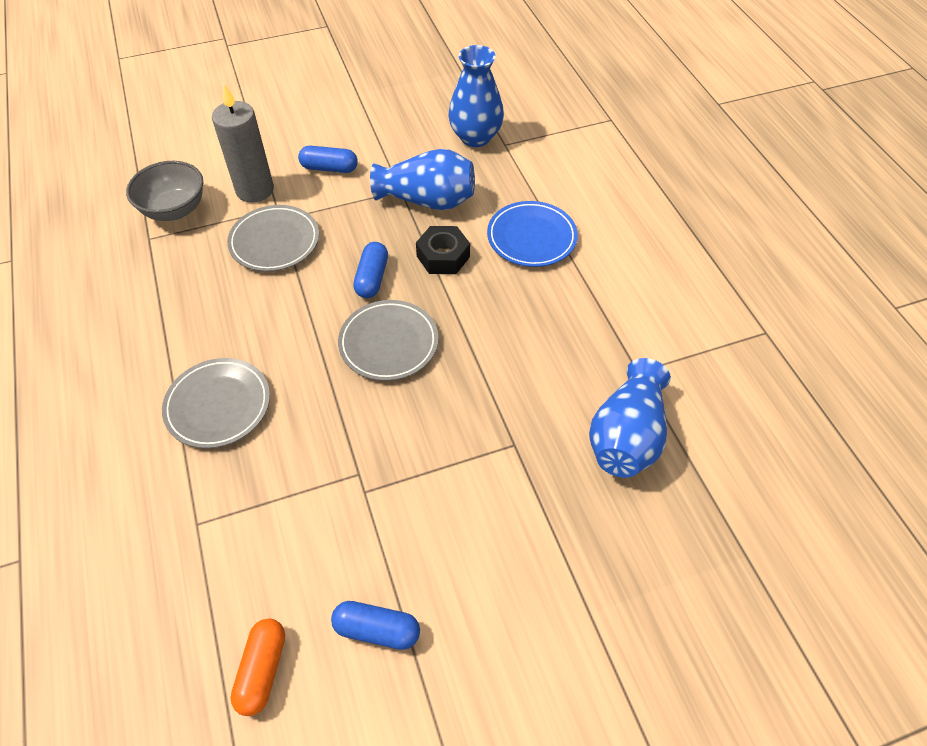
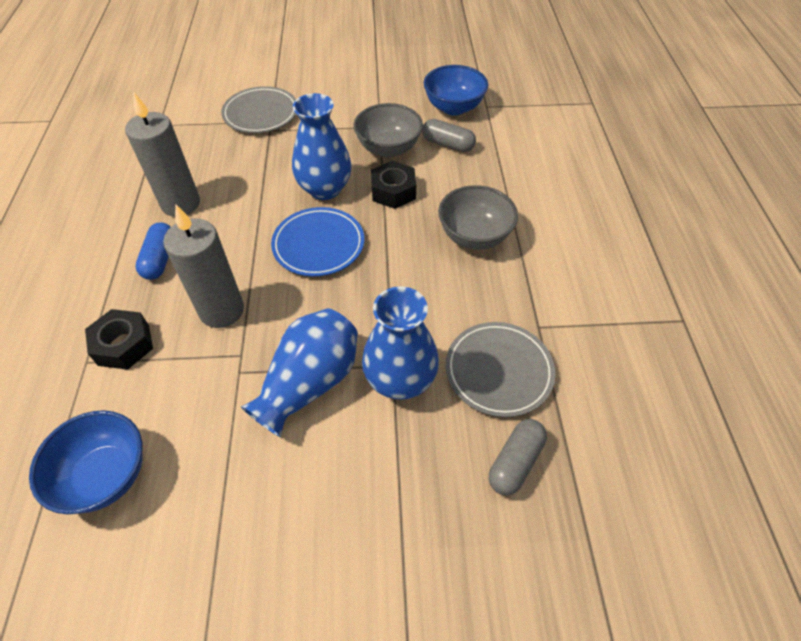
black nut: [416,226,470,274] = 1 -> [85,309,153,370] [371,161,416,209] = 2
blue bowl: none = 0 -> [29,410,143,514] [424,65,488,115] = 2
blue capsule: [298,146,358,173] [331,601,420,650] [353,242,388,298] = 3 -> [135,223,171,280] = 1
grey bowl: [126,161,203,221] = 1 -> [353,103,423,158] [438,185,518,250] = 2
grey candle: [212,84,274,203] = 1 -> [125,92,200,217] [163,205,244,328] = 2
grey capsule: none = 0 -> [422,119,476,152] [489,419,547,496] = 2
grey plate: [162,358,270,448] [227,205,319,272] [338,300,438,381] = 3 -> [221,86,296,133] [446,322,555,417] = 2
orange capsule: [231,618,285,716] = 1 -> none = 0

